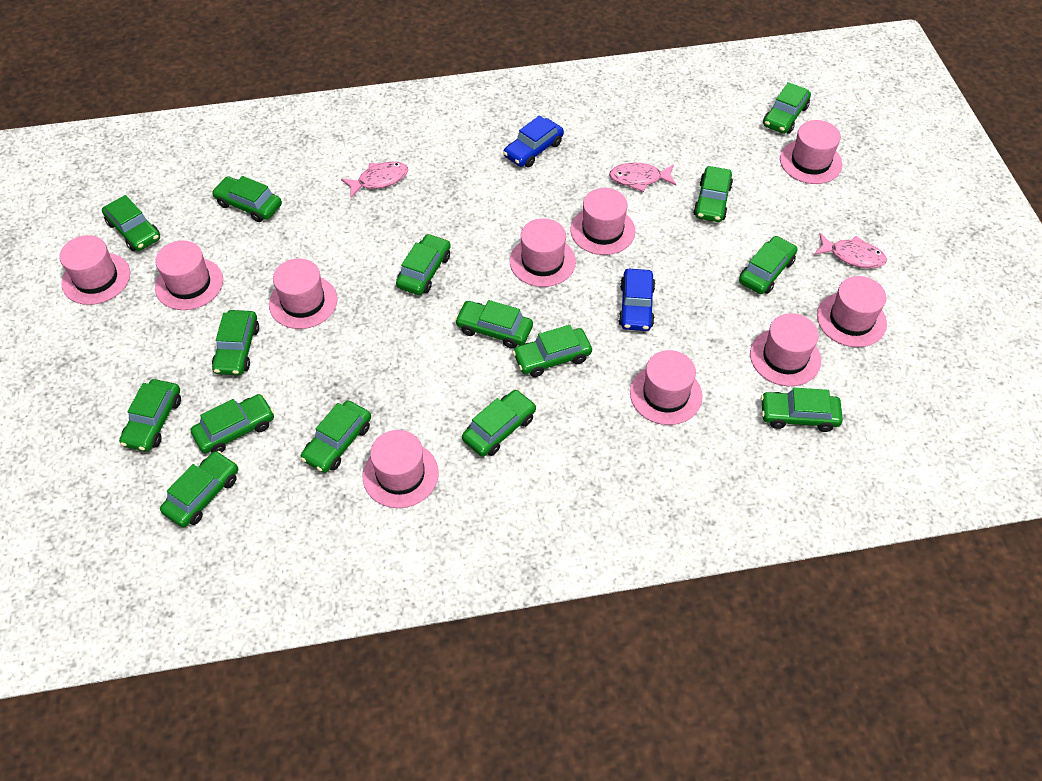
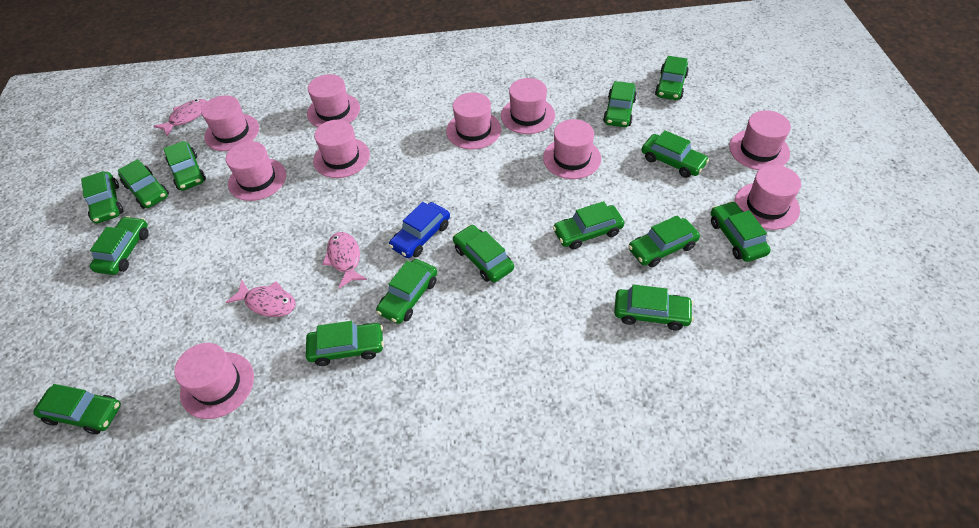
blue car: [503,115,564,167] [618,269,655,331] = 2 -> [389,202,450,258] = 1

